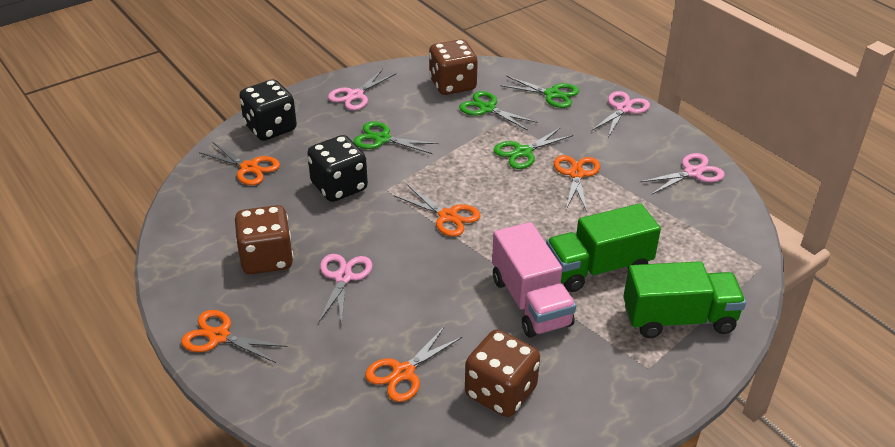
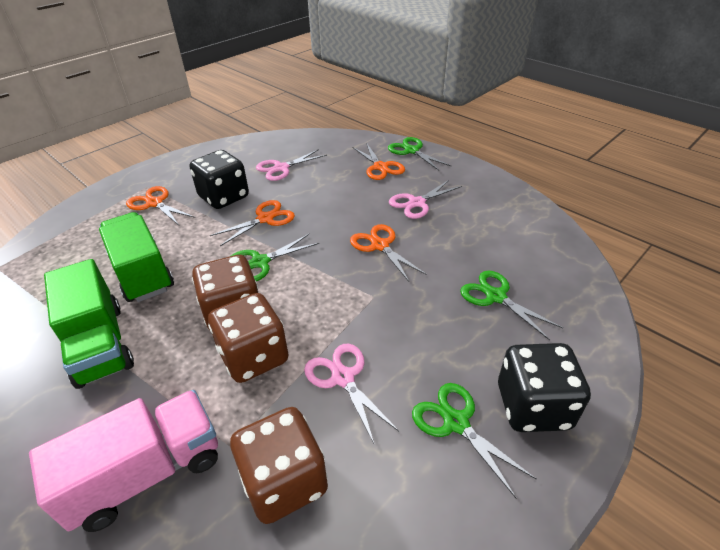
orange scissors: [181,310,288,363] [199,142,280,185] [365,326,462,402] [395,185,481,237] [554,155,600,212] = 5 -> [126,186,195,225] [210,200,295,246] [350,224,427,282] [352,143,405,180] = 4
pink scissors: [318,254,373,326] [328,69,396,110] [591,91,650,137] [640,153,725,194] = 4 -> [256,149,327,181] [304,344,399,445] [389,180,462,219] = 3

